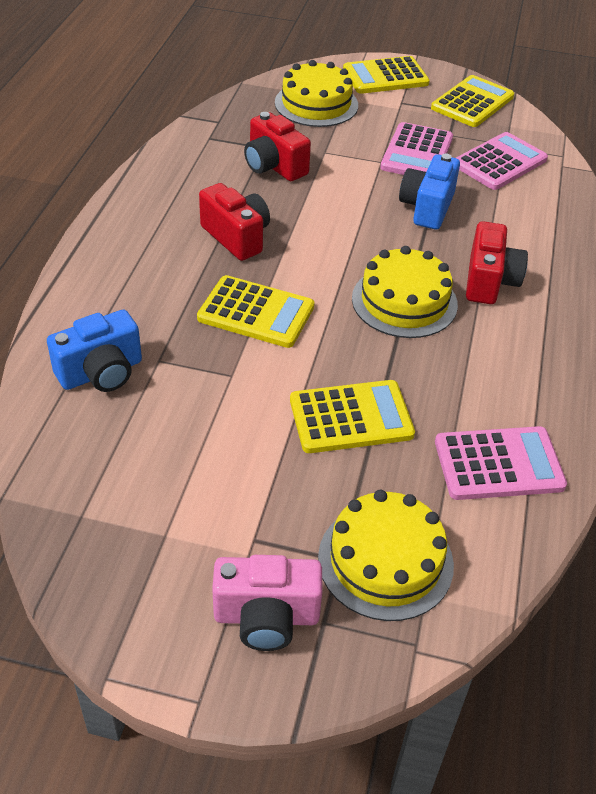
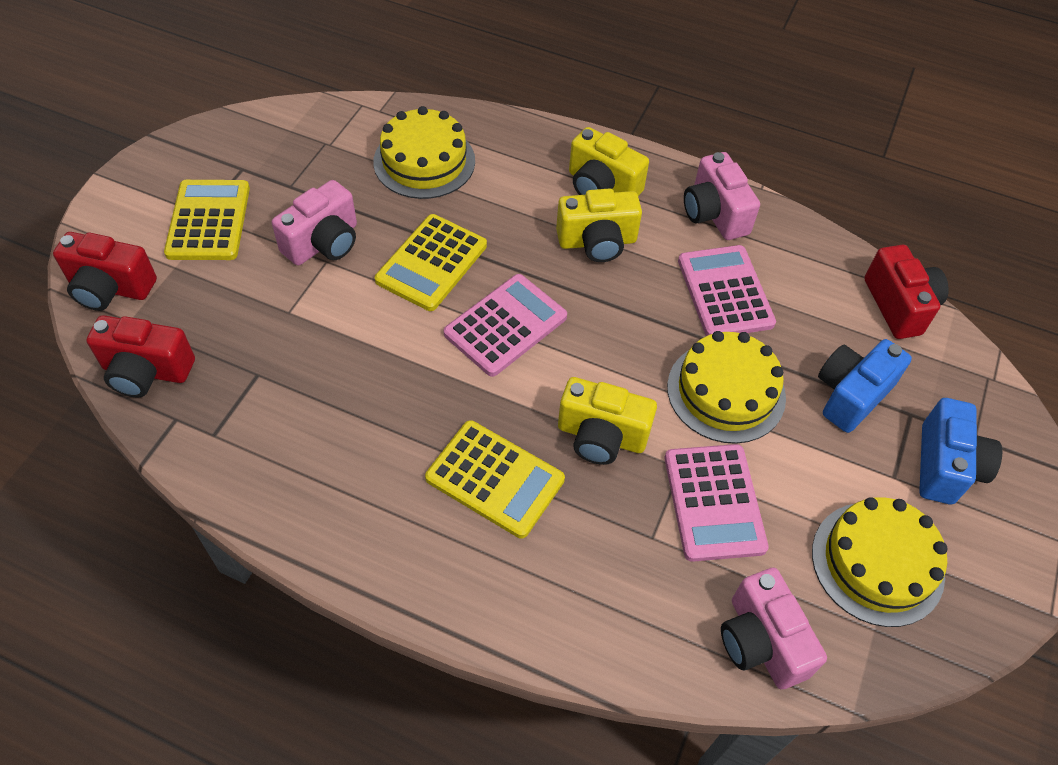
pink camera: [212,555,323,651] = 1 -> [272,180,357,265] [684,152,760,240] [721,568,827,689] = 3
yellow calculator: [197,275,315,348] [290,380,415,453] [343,56,430,94] [431,75,514,127] = 4 -> [164,180,250,260] [375,214,487,311] [425,420,565,538] = 3
yellow camera: none = 0 -> [556,189,642,262] [558,377,657,465] [569,127,649,196] = 3

